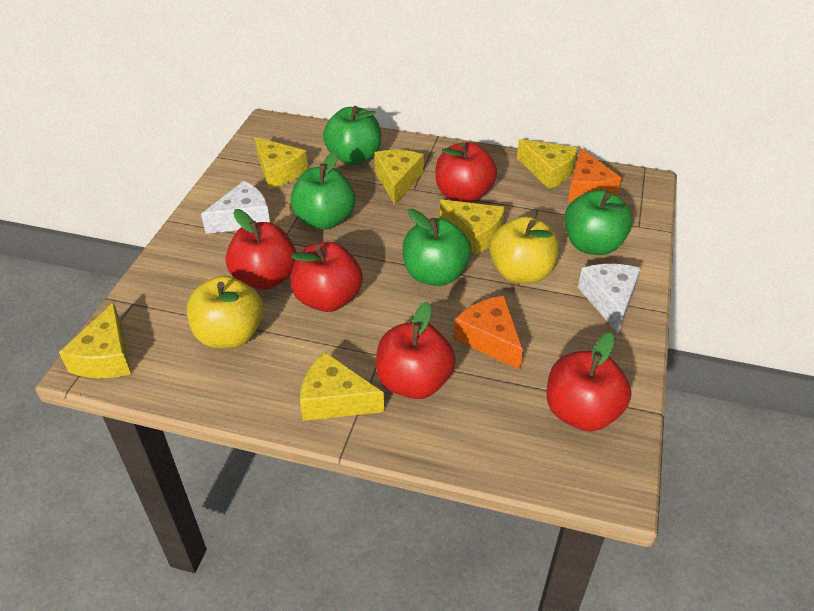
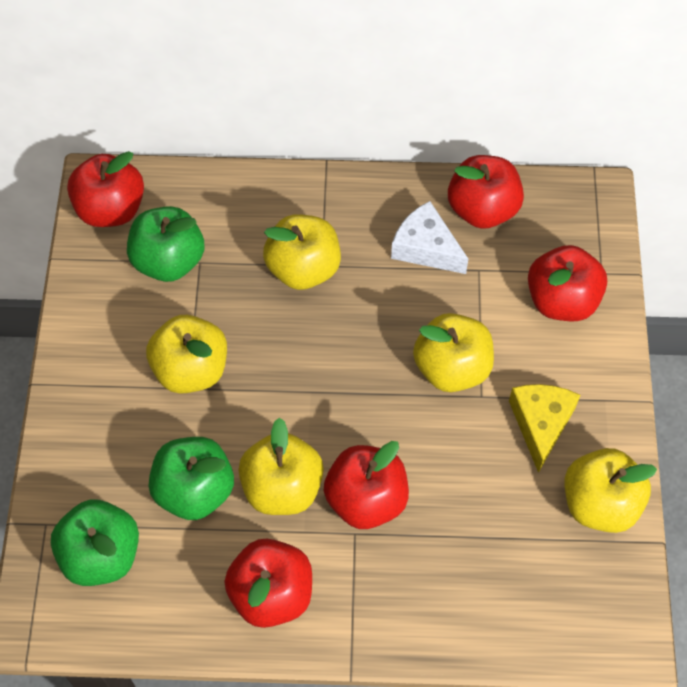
green apple: [290,151,355,230] [323,106,381,165] [402,209,472,286] [564,190,633,255] = 4 -> [51,500,139,586] [127,206,205,282] [149,437,234,520] = 3
orange cheese: [453,296,523,370] [568,148,621,201] = 2 -> none = 0
white cheese: [201,181,270,234] [578,264,641,334] = 2 -> [391,201,468,274] = 1
yellow apple: [187,276,263,348] [489,216,559,284] = 2 -> [146,315,227,394] [238,418,324,515] [263,214,341,290] [413,313,494,392] [565,448,657,533] = 5
yellow cheese: [59,302,131,378] [255,137,308,189] [300,352,384,421] [374,150,424,205] [440,199,505,255] [517,139,578,189] = 6 -> [509,384,580,473] = 1

